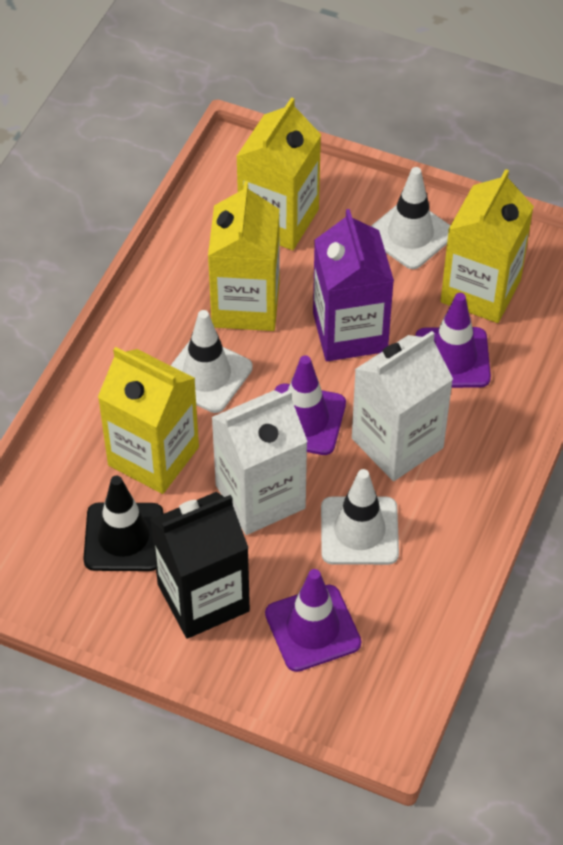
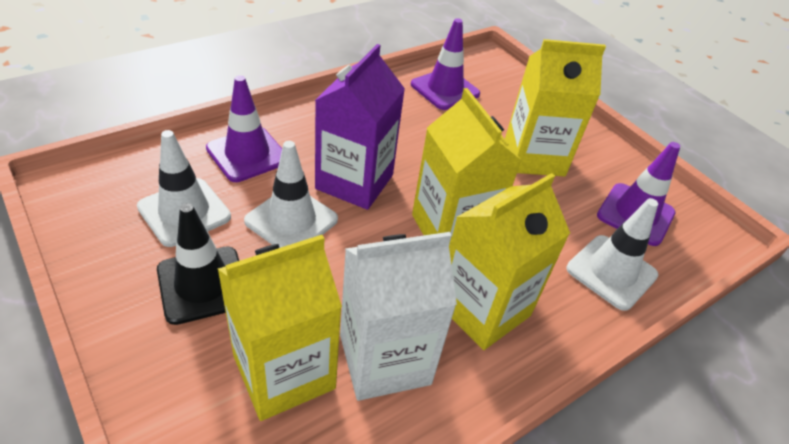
black carton: [150,492,250,639] = 1 -> none = 0
white carton: [211,390,308,535] [352,331,453,481] = 2 -> [340,232,457,401] = 1

